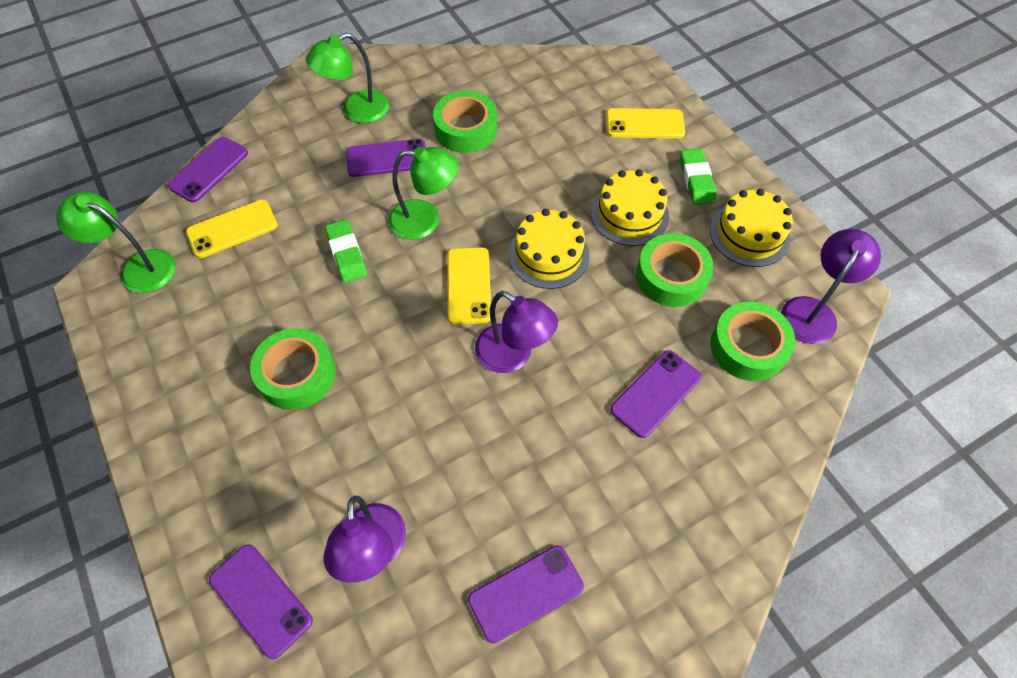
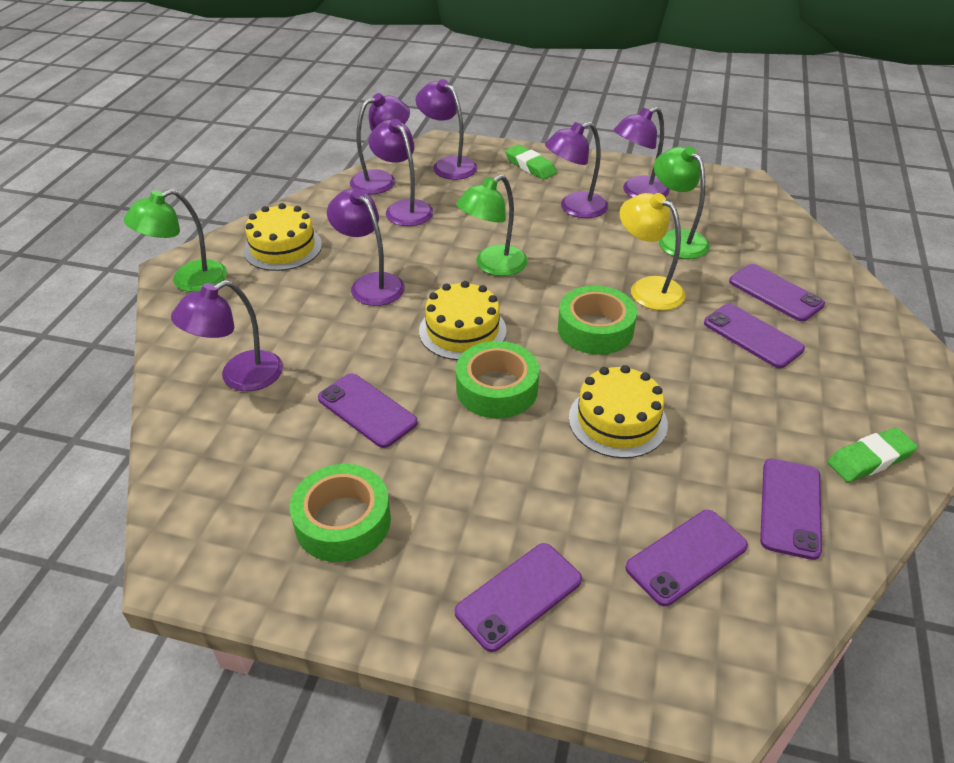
green tape: [250,328,336,410] [433,90,497,153] [636,233,714,307] [710,302,795,381] = 4 -> [290,464,391,562] [456,341,539,418] [558,286,637,355] = 3
purple lamp: [323,495,406,583] [475,291,558,373] [781,229,881,344] = 3 -> [171,280,283,391] [327,189,405,306] [350,93,410,195] [369,119,433,226] [416,79,478,180] [545,122,608,218] [614,107,670,197] = 7
purple phone: [167,137,248,202] [209,544,313,659] [346,139,426,177] [468,545,584,643] [610,350,701,438] = 5 -> [318,373,418,448] [455,543,582,652] [625,510,748,606] [704,304,805,368] [729,264,825,322] [760,458,822,560] = 6
yellow lamp: none = 0 -> [620,193,686,311] = 1
yellow phone: [186,200,278,258] [447,247,491,324] [606,108,685,139] = 3 -> none = 0

